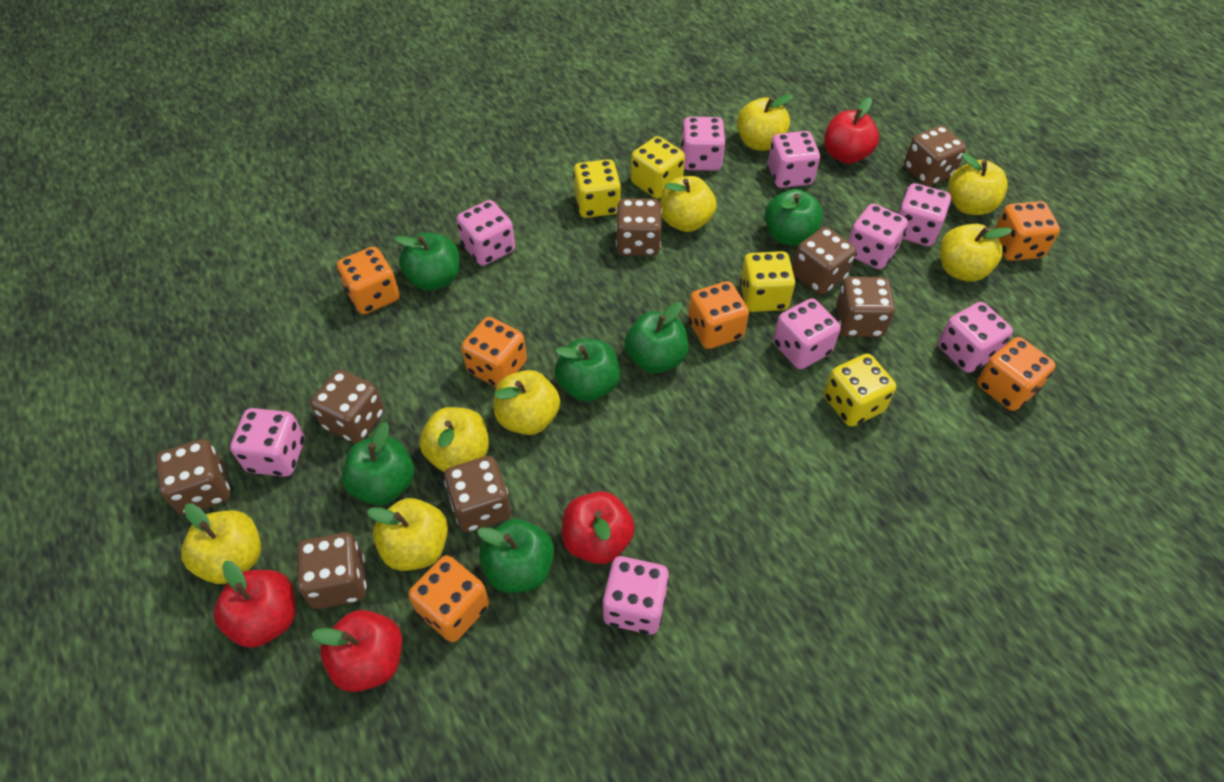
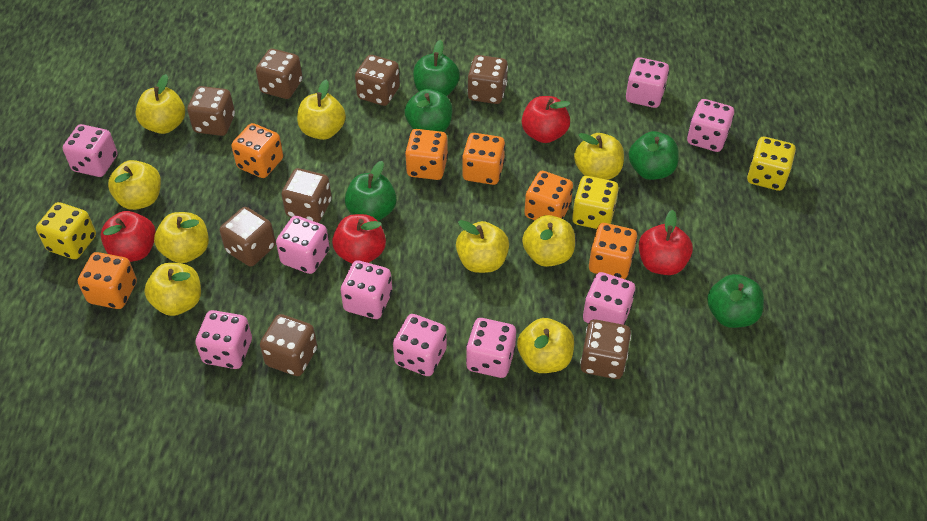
green apple: [342,422,414,505] [395,232,459,291] [477,519,554,593] [555,339,620,402] [625,302,688,373] [764,189,823,246] = 6 -> [345,161,397,221] [404,89,452,132] [413,40,460,96] [629,131,679,180] [707,274,764,328] = 5
yellow apple: [181,503,261,584] [367,498,448,571] [419,407,489,472] [494,370,560,435] [660,176,716,232] [737,94,793,151] [940,224,1012,282] [948,153,1008,215] = 8 -> [108,160,161,210] [135,74,185,134] [144,263,201,316] [154,212,209,263] [297,80,346,140] [456,220,509,273] [517,318,574,373] [522,215,575,267] [574,133,624,180] = 9
yellow dice: [573,159,621,218] [631,136,685,199] [740,251,795,312] [824,354,896,427] = 4 -> [36,202,96,259] [572,176,619,229] [747,137,796,191] = 3

